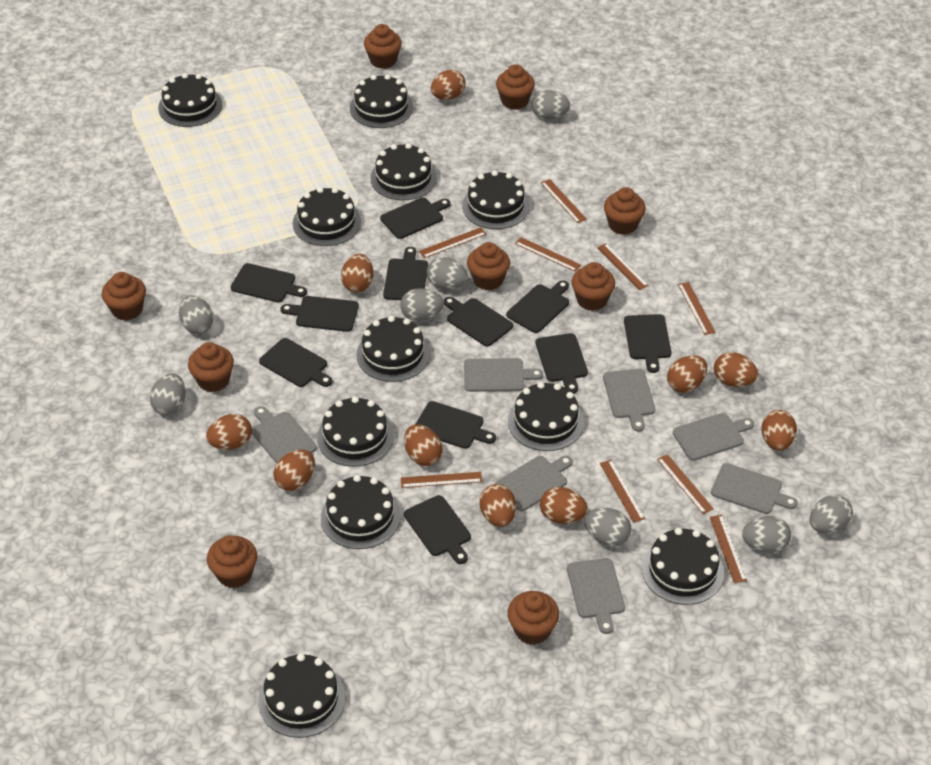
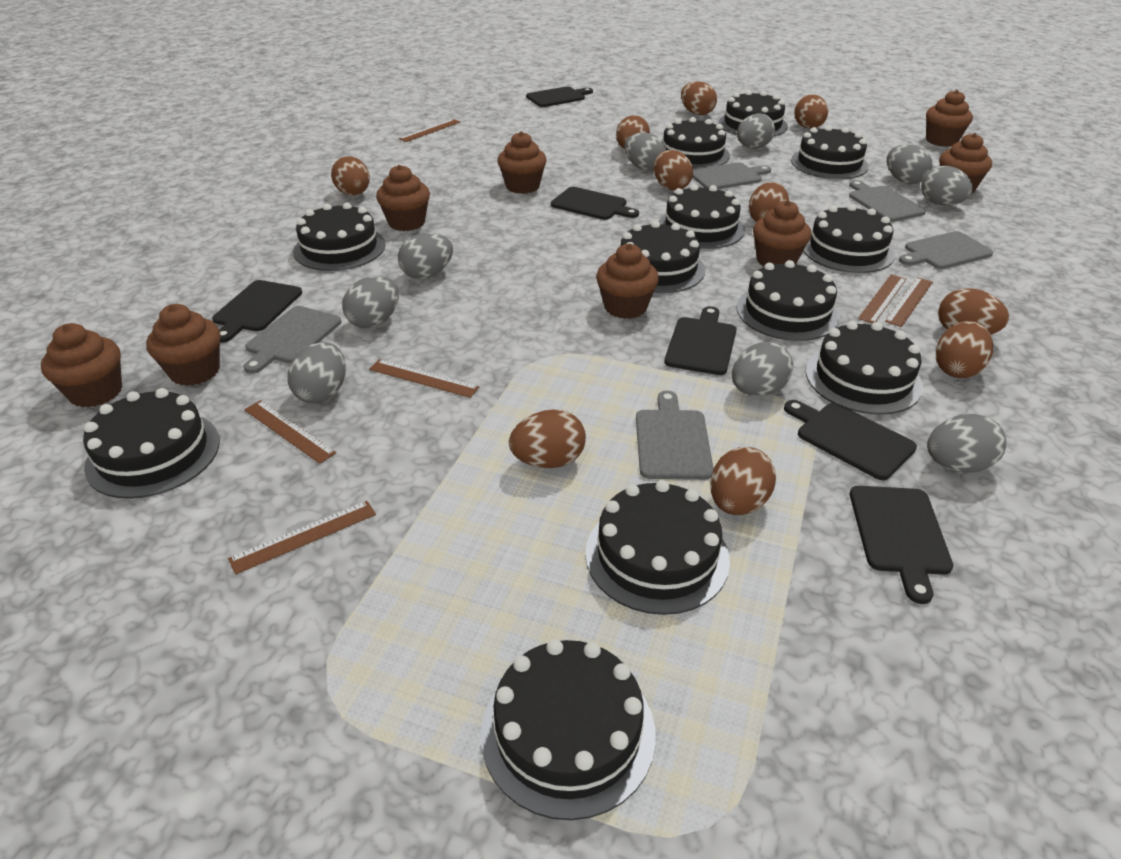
black cake: [158,73,222,127] [258,653,345,738] [293,187,361,246] [317,396,394,467] [321,475,401,549] [350,74,413,128] [357,316,430,382] [370,143,437,200] [462,170,530,229] [508,382,584,451] [642,528,724,605] = 11 -> [83,388,220,499] [293,203,385,271] [481,639,656,820] [585,480,730,615] [621,221,705,293] [658,184,745,249] [663,117,730,169] [718,90,788,137] [737,260,840,341] [791,125,869,179] [803,204,895,273] [806,321,923,415] = 12
black cutting board: [231,263,307,302] [259,338,333,387] [281,296,359,332] [380,198,451,239] [383,247,428,300] [404,495,471,564] [416,401,496,449] [444,297,513,347] [506,280,569,333] [536,333,588,394] [624,314,672,373] = 11 -> [212,280,302,343] [526,87,593,107] [551,187,639,220] [664,306,737,375] [784,400,917,480] [850,486,953,604] = 6
brown cupcake: [102,272,146,321] [188,342,234,392] [207,535,257,588] [364,24,402,69] [467,242,510,291] [496,64,535,110] [507,591,559,645] [572,262,615,311] [604,187,646,235] = 9 -> [41,323,122,408] [146,304,221,386] [376,165,430,231] [497,131,547,194] [596,244,659,319] [753,200,812,267] [926,90,973,147] [939,133,992,194] = 8
brown ruler: [401,472,482,488] [419,227,486,258] [515,237,581,272] [541,179,587,223] [597,243,649,290] [600,460,645,523] [657,454,714,514] [678,282,716,335] [710,515,747,583] = 9 -> [228,501,376,575] [244,400,336,464] [369,359,479,398] [399,119,460,142] [858,274,906,324] [885,277,933,327] = 6
grey cutting board: [252,406,317,463] [464,358,543,392] [495,456,573,512] [567,558,625,634] [603,369,655,432] [673,413,754,461] [711,463,798,514] = 7 -> [243,306,341,374] [636,391,714,480] [692,162,771,189] [849,180,926,222] [899,231,993,269] = 5
grey egg: [150,373,186,415] [179,295,213,334] [400,288,444,321] [427,257,468,290] [532,90,570,119] [584,508,632,547] [742,516,791,553] [810,495,853,534] = 8 -> [287,342,346,403] [342,276,399,328] [398,233,453,279] [624,133,666,171] [732,342,793,396] [737,113,775,149] [887,144,933,184] [921,166,973,206] [927,414,1006,473] = 9

